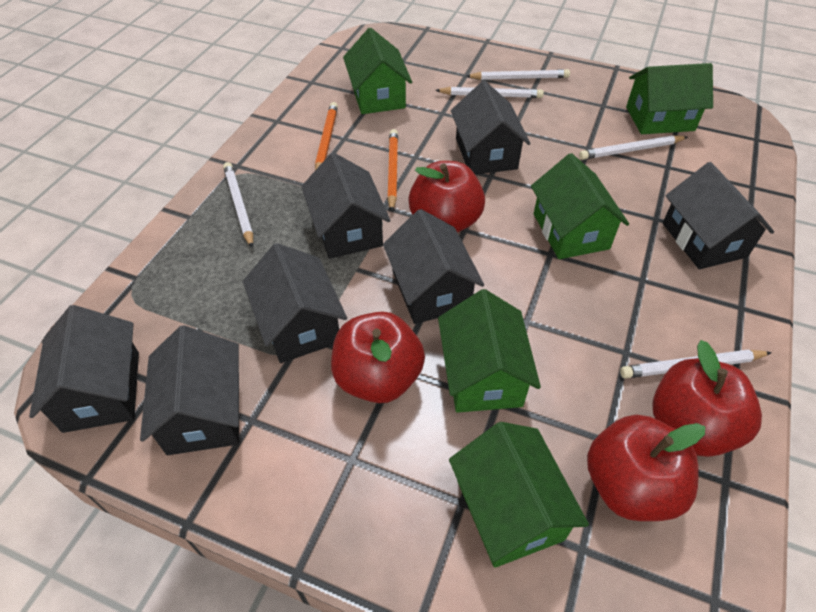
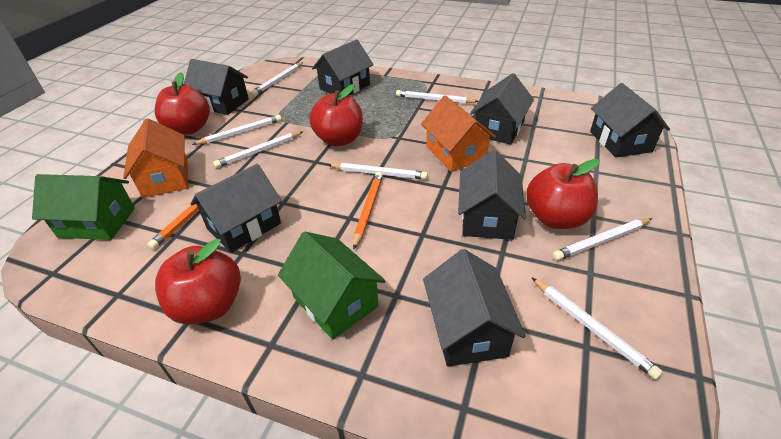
green house: [343,28,412,114] [438,289,541,413] [449,422,589,568] [531,153,629,259] [626,63,713,134] = 5 -> [32,174,135,240] [278,232,386,340] = 2
orange house: none = 0 -> [123,118,188,198] [421,95,496,172] = 2
white pencil: [223,162,253,248] [435,87,544,98] [466,69,570,80] [579,135,688,160] [620,349,772,379] = 5 -> [192,115,282,145] [213,131,303,168] [251,62,303,96] [328,163,428,180] [396,90,479,103] [531,277,663,380] [553,218,652,260] = 7

